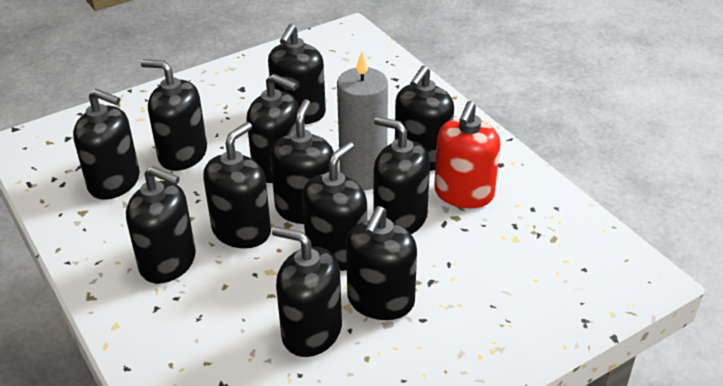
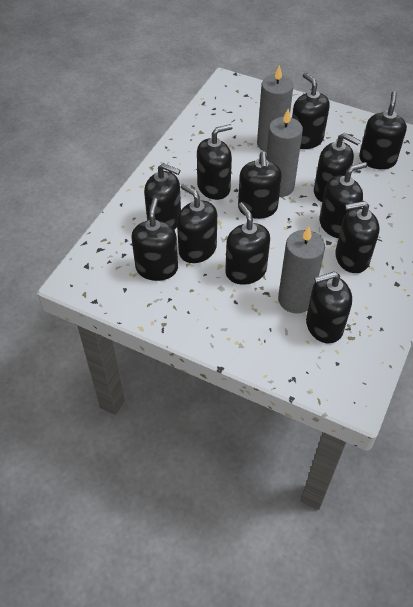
grey candle: [337,52,388,190] = 1 -> [257,65,293,152] [266,109,303,197] [278,226,325,313] = 3
red soap dispenser: [434,101,500,208] = 1 -> none = 0

